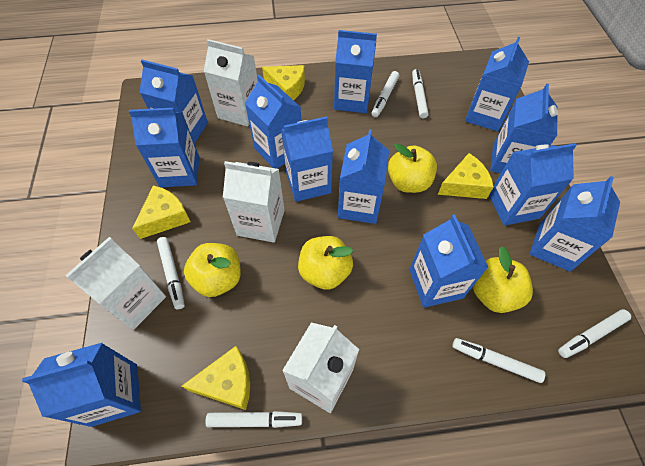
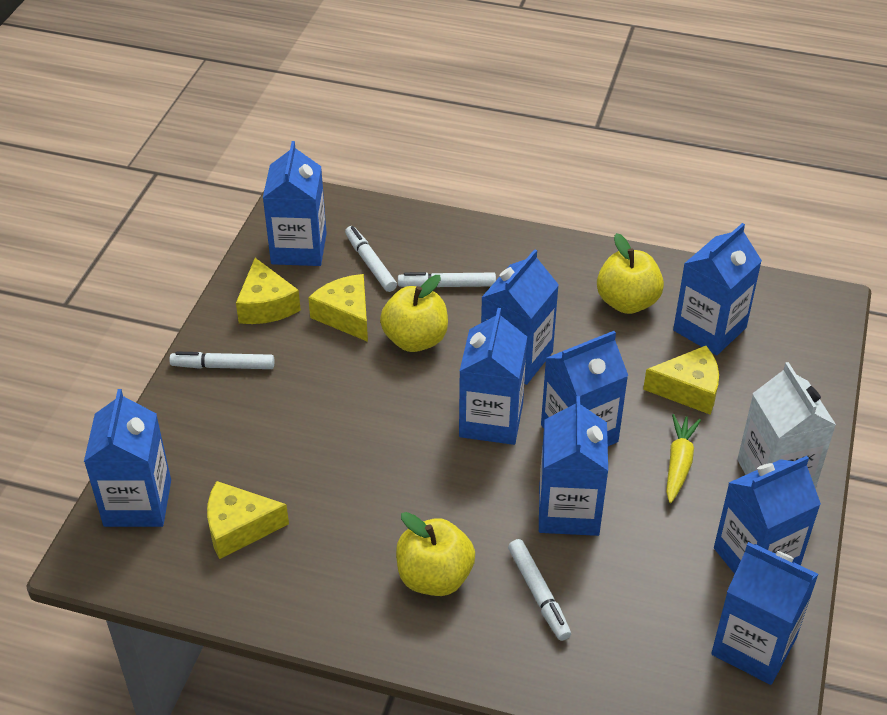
blue carton: [22,343,141,427] [129,108,199,187] [140,60,208,144] [245,75,301,169] [281,117,333,202] [334,30,377,113] [338,129,389,224] [409,215,489,308] [465,37,529,131] [489,143,577,226] [490,84,558,173] [530,176,620,272] = 12 -> [84,389,171,527] [263,141,327,266] [459,308,527,445] [481,249,559,385] [539,396,608,536] [541,331,628,446] [673,223,762,355] [711,542,818,685] [714,456,821,574] = 9
white carton: [66,237,166,330] [204,39,258,126] [223,161,284,243] [282,322,359,413] = 4 -> [737,362,836,489] = 1
white marker: [157,237,185,310] [205,411,302,428] [371,71,399,117] [412,69,429,118] [452,338,545,383] [558,309,631,358] = 6 -> [169,352,274,369] [345,226,397,292] [398,272,496,287] [508,539,571,641] = 4
yellow apple: [184,243,241,297] [298,236,353,290] [388,143,437,193] [473,246,533,313] = 4 -> [380,275,448,352] [396,512,475,596] [597,233,664,314] = 3
yellow carrot: none = 0 -> [666,414,701,503] = 1

